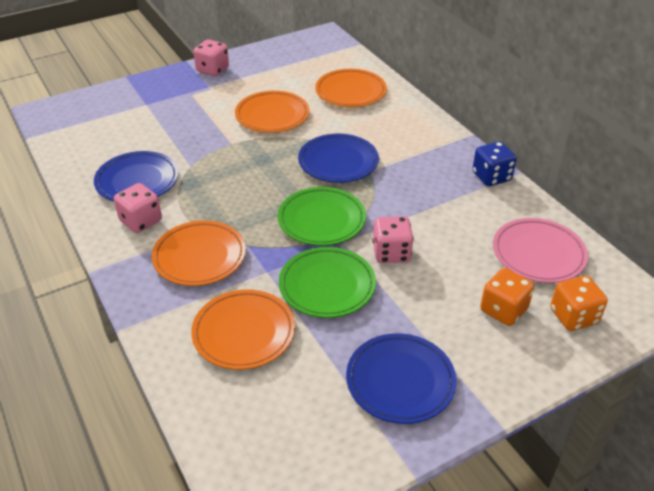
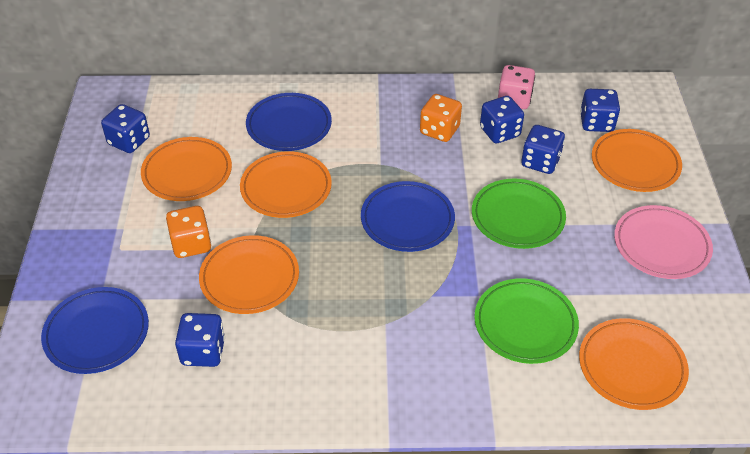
blue dice: [472,142,517,186] = 1 -> [101,104,150,153] [175,313,225,367] [480,96,524,143] [521,125,565,174] [580,89,620,132] = 5
orange plate: [152,220,246,286] [191,290,295,370] [235,91,309,133] [315,69,387,107] = 4 -> [141,137,232,201] [199,235,299,314] [240,151,332,218] [579,318,689,410] [592,129,682,192] = 5
pink dice: [114,183,162,233] [193,39,229,76] [373,216,414,263] = 3 -> [498,65,535,109] = 1

